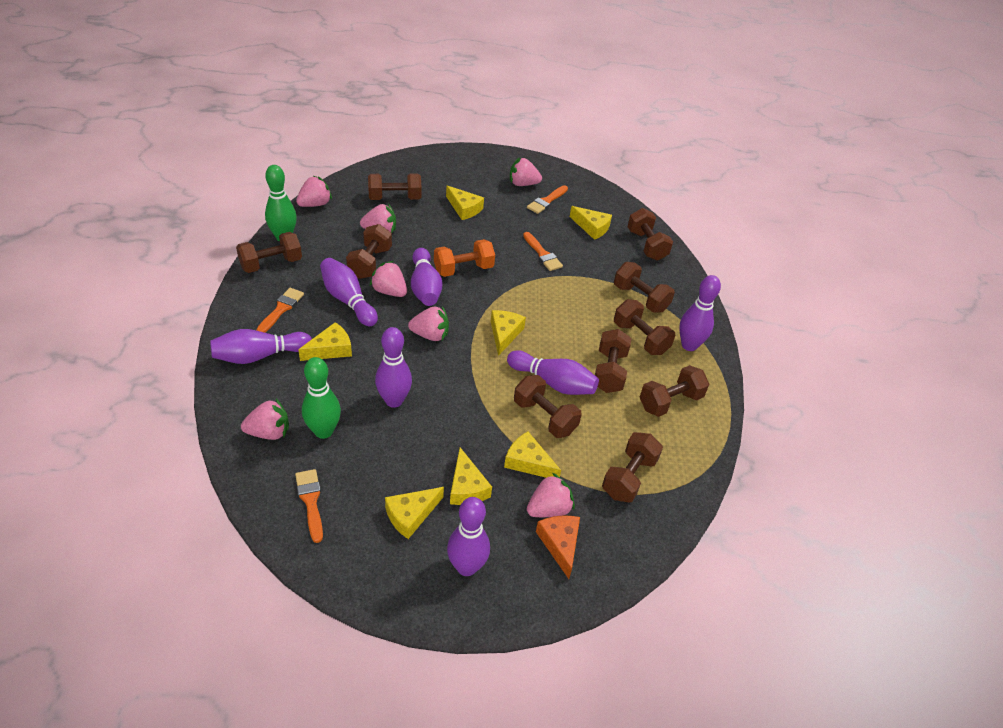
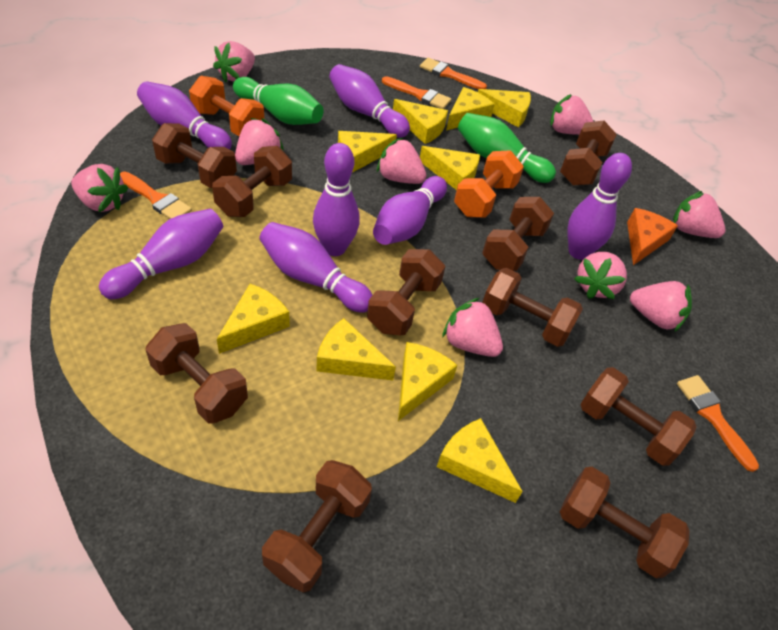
orange dumbbell: [434,239,495,277] = 1 -> [189,76,264,136] [454,150,524,218] = 2
pink strawberry: [241,399,289,440] [296,175,332,207] [360,204,396,233] [370,261,407,297] [408,306,449,341] [510,157,542,186] [527,473,575,517] = 7 -> [71,164,128,212] [213,41,255,83] [235,118,284,165] [377,138,426,184] [442,298,503,357] [550,94,594,135] [574,252,627,299] [630,281,692,331] [673,191,725,238] = 9
yellow cheese: [298,322,352,361] [385,487,444,539] [446,186,484,220] [450,447,492,505] [491,310,526,356] [504,432,561,478] [570,206,612,240] = 7 -> [217,284,290,354] [316,318,396,380] [338,131,397,172] [393,99,448,144] [398,342,457,421] [420,146,480,190] [437,418,523,503] [446,87,495,131] [478,89,531,128] = 9

